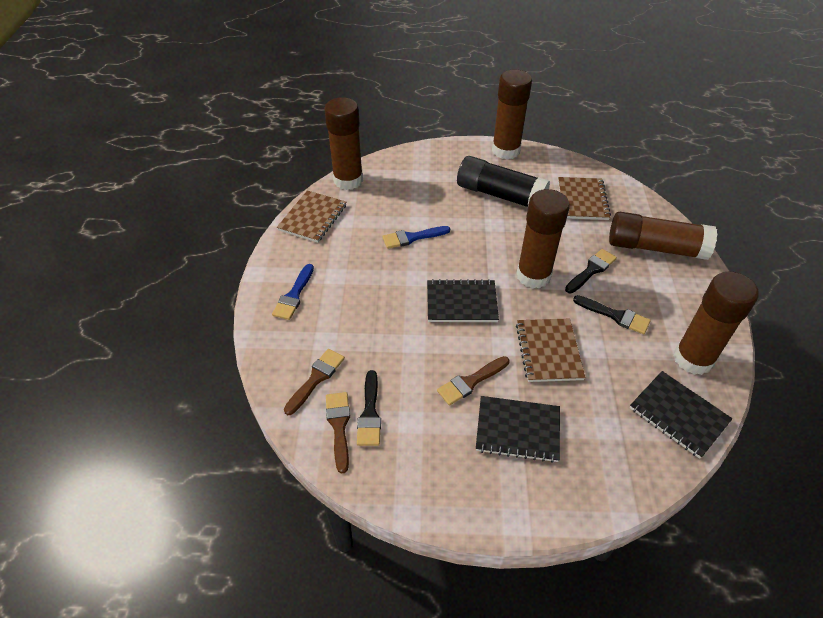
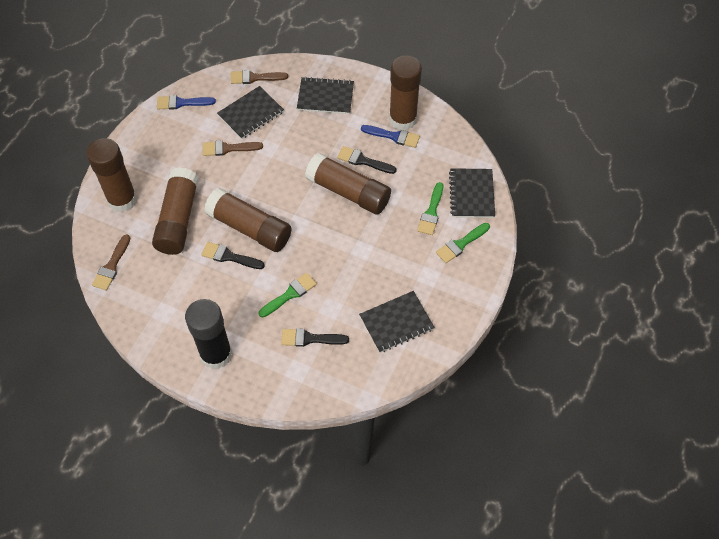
black notebook: [427,279,499,322] [476,396,560,463] [630,371,733,459] = 3 -> [217,86,284,139] [297,77,354,114] [359,291,435,353] [449,168,495,218] = 4
brown notebook: [277,191,346,243] [516,318,585,382] [558,177,611,220] = 3 -> none = 0
green brush: none = 0 -> [259,273,317,317] [417,182,443,235] [436,223,490,263] = 3

